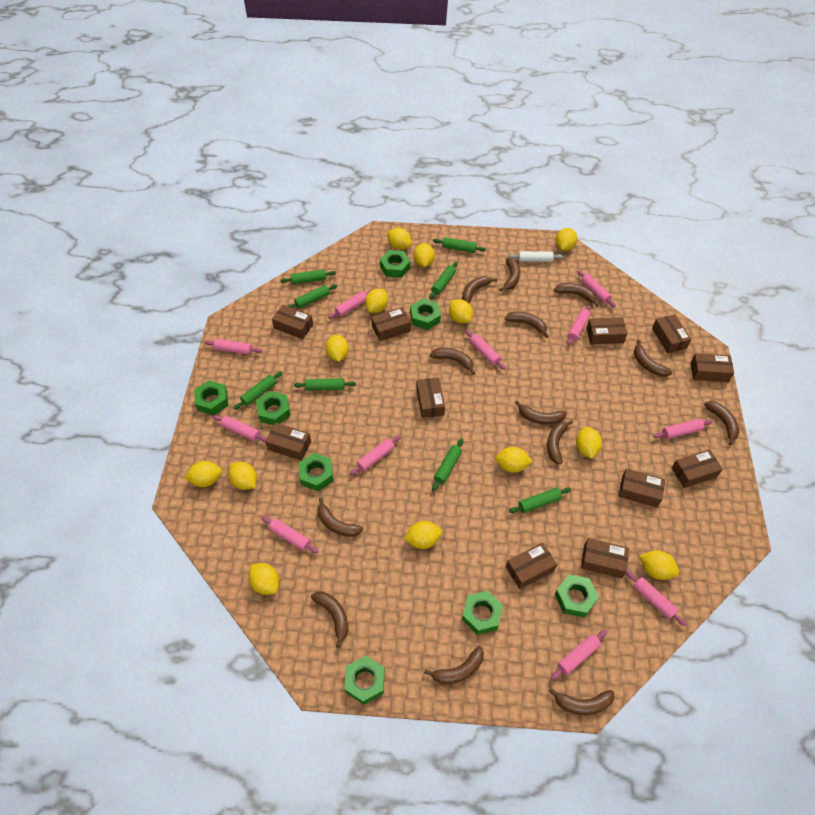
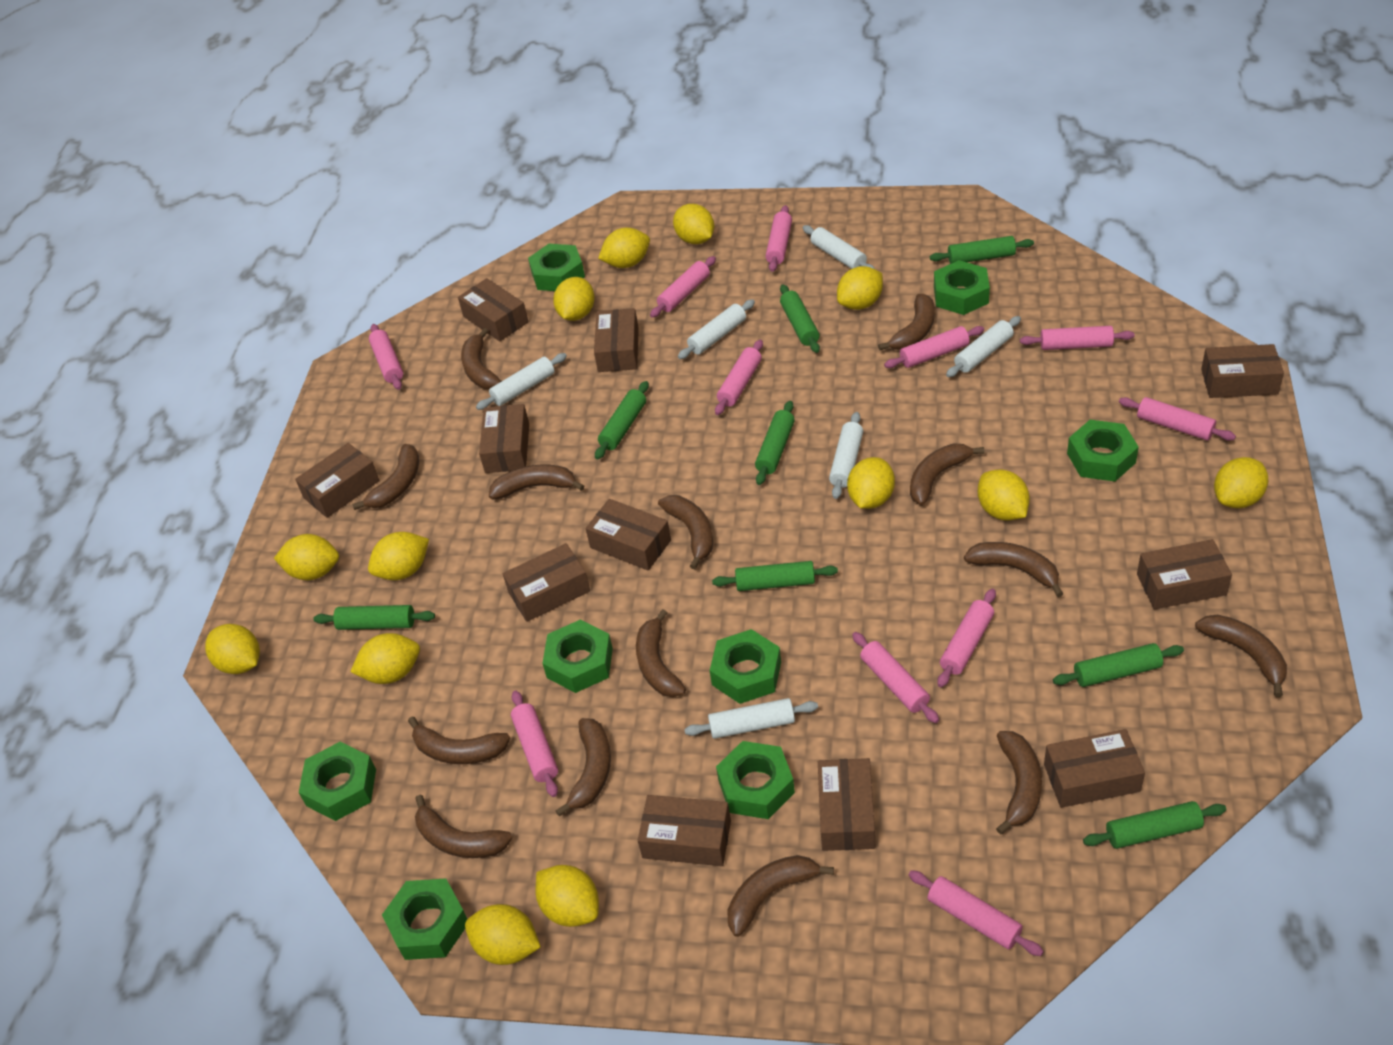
brown banana: [311,592,348,648] [318,498,363,537] [424,646,484,684] [430,348,475,375] [462,276,497,303] [499,258,520,292] [505,312,549,338] [515,401,567,424] [547,420,573,464] [548,688,614,715] [554,283,599,307] [634,340,672,377] [704,401,740,446] = 13 -> [352,444,419,510] [408,716,510,764] [415,795,512,858] [461,328,501,389] [489,465,584,500] [556,718,611,817] [636,609,686,697] [658,495,713,570] [727,855,834,937] [878,294,935,350] [910,443,985,505] [964,542,1063,597] [996,731,1042,835] [1195,615,1287,697] = 14
white rolling pin: [508,251,563,262] = 1 -> [476,353,567,410] [678,299,755,359] [684,698,818,739] [803,225,875,269] [829,412,863,499] [946,316,1021,377] = 6

